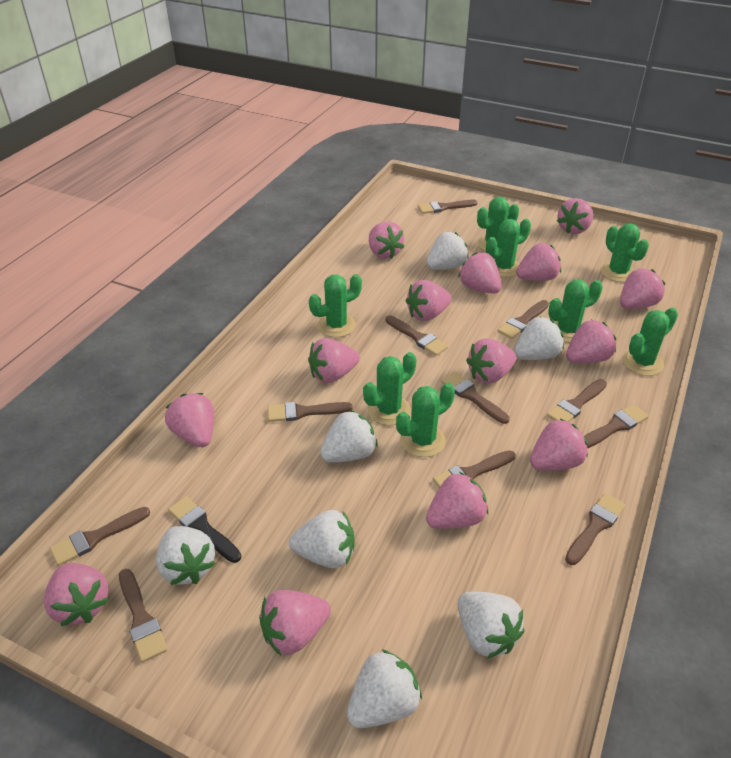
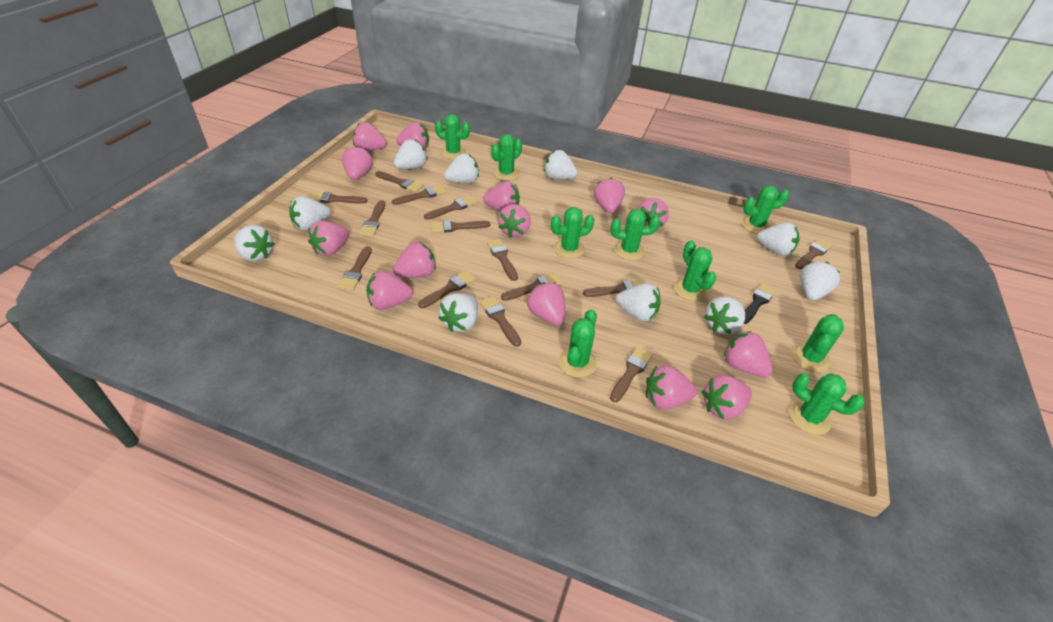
brown brush: [50,507,150,566] [119,569,168,663] [267,402,352,422] [385,315,448,356] [418,200,478,214] [433,450,515,488] [441,372,510,424] [497,300,549,339] [547,379,607,422] [565,493,626,565] [584,404,649,448] = 11 -> [309,192,368,204] [338,246,372,290] [359,200,385,237] [375,171,423,192] [392,185,447,205] [418,270,476,308] [424,195,477,220] [431,220,490,233] [480,296,521,347] [487,239,518,281] [501,273,563,301] [583,280,644,297] [610,347,653,402] [795,239,832,269] = 14
green cactus: [309,274,362,337] [363,352,416,425] [396,383,455,457] [477,197,519,251] [486,219,531,277] [548,280,603,343] [601,223,649,282] [622,308,678,376] = 8 -> [435,114,470,159] [491,134,522,181] [551,207,595,259] [559,309,597,378] [611,209,660,260] [674,240,716,301] [741,186,789,234] [789,373,865,435] [792,314,844,372] = 9
white strawberry: [156,526,216,585] [289,510,355,569] [320,410,378,462] [347,649,422,728] [426,232,469,270] [458,592,524,658] [514,317,564,360] = 7 -> [234,225,275,261] [289,196,331,231] [394,139,427,169] [438,293,478,332] [444,153,479,183] [544,150,578,179] [616,283,660,321] [704,296,745,335] [757,222,799,256] [800,262,840,301] = 10

